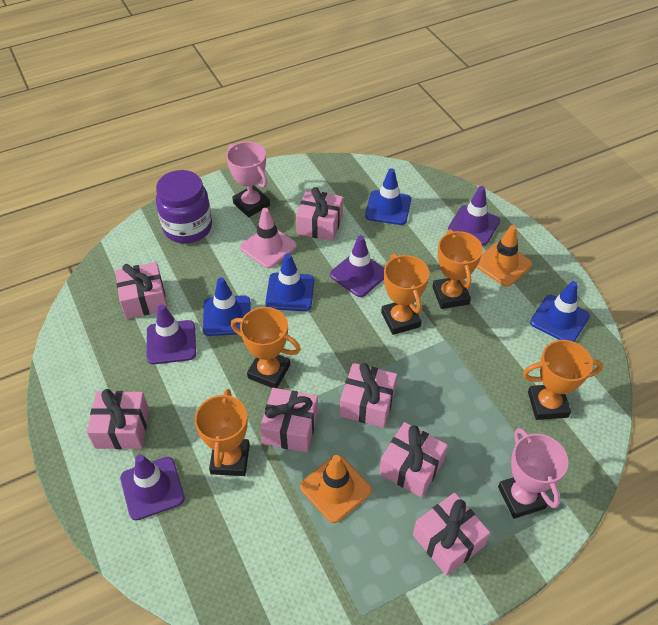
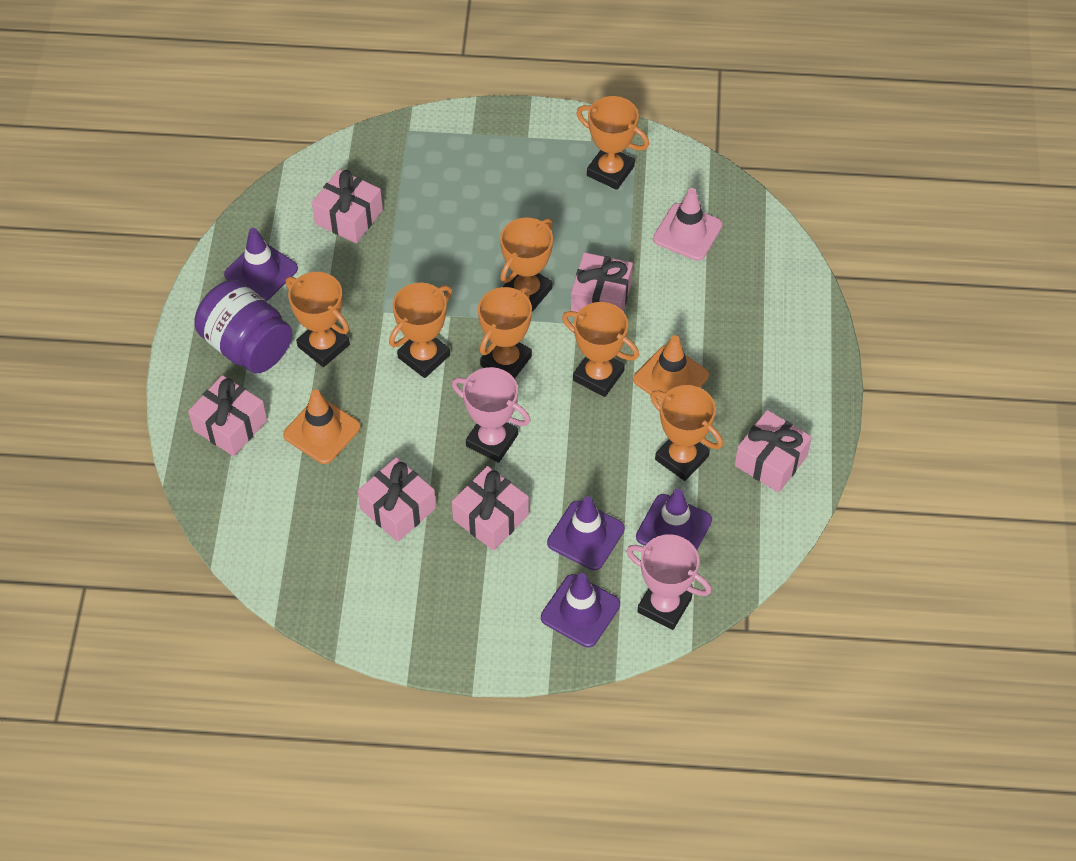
blue traffic cone: [203,277,251,336] [265,253,314,311] [365,168,411,225] [530,281,590,342] = 4 -> none = 0
orange trophy: [195,389,250,476] [231,307,301,388] [381,254,429,335] [433,230,483,309] [523,340,603,420] = 5 -> [286,272,350,367] [389,283,452,378] [478,287,532,379] [500,218,553,312] [562,302,639,397] [576,96,649,190] [650,385,723,481] = 7
pink gift: [87,389,149,449] [115,262,168,319] [260,388,318,453] [296,187,343,241] [340,363,397,428] [379,422,448,498] [413,493,490,576] = 7 -> [188,375,267,456] [312,169,383,243] [358,457,436,542] [452,466,529,551] [571,252,633,312] [735,410,812,493] = 6

